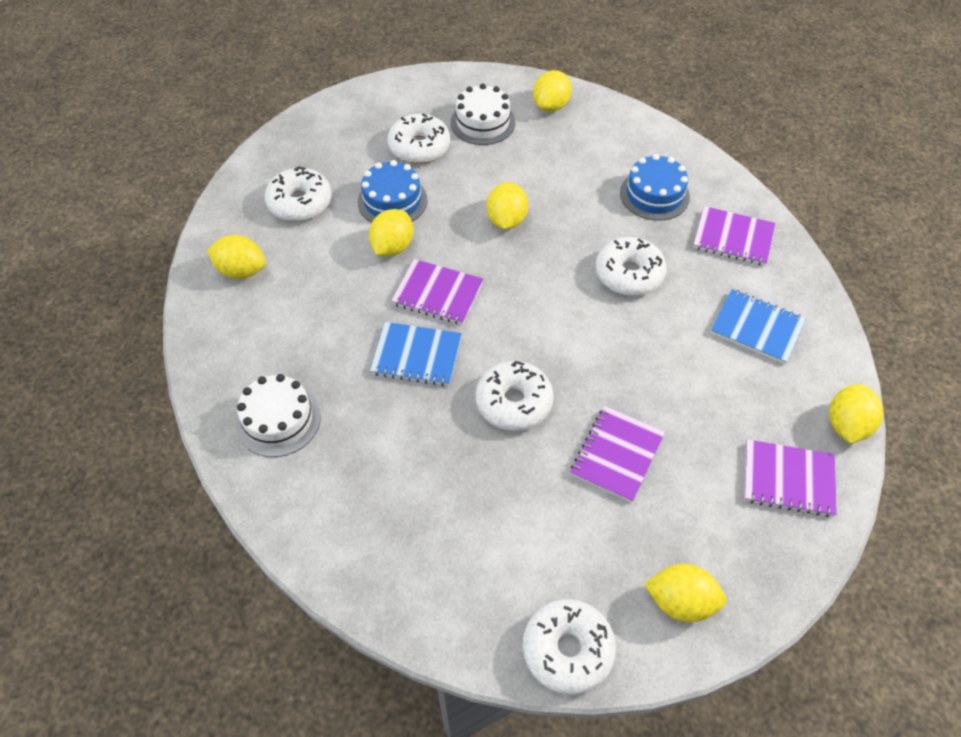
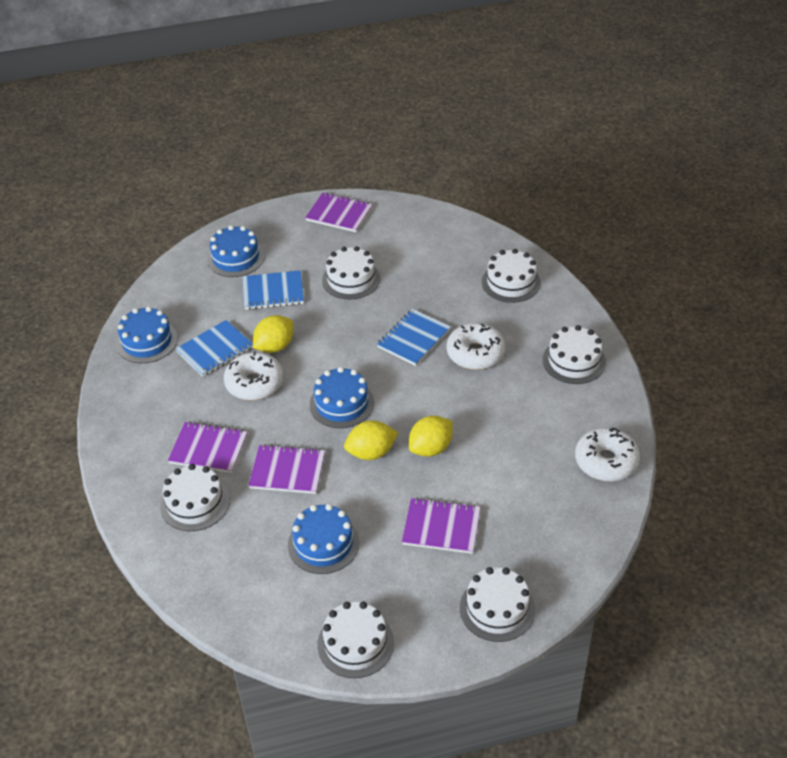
blue cake: [358,160,428,223] [620,154,690,220] = 2 -> [116,306,178,363] [207,225,264,277] [288,504,359,574] [310,367,374,428] = 4
blue notebook: [370,322,462,386] [711,289,806,364] = 2 -> [175,320,253,377] [242,270,304,310] [377,309,451,366] = 3
white cake: [236,374,321,457] [451,84,515,145] = 2 -> [160,464,230,531] [318,602,394,678] [322,246,380,300] [460,567,535,642] [482,249,541,303] [543,325,606,384] = 6
white donut: [265,166,332,221] [388,114,450,164] [475,361,554,431] [523,599,616,695] [595,237,667,296] = 5 -> [224,352,284,401] [447,323,505,370] [575,427,640,482] = 3
yellow lemon: [207,235,266,279] [369,209,414,256] [487,182,528,229] [533,70,572,112] [644,564,727,622] [829,384,883,443] = 6 -> [253,315,294,353] [344,421,398,460] [409,416,453,457] = 3

